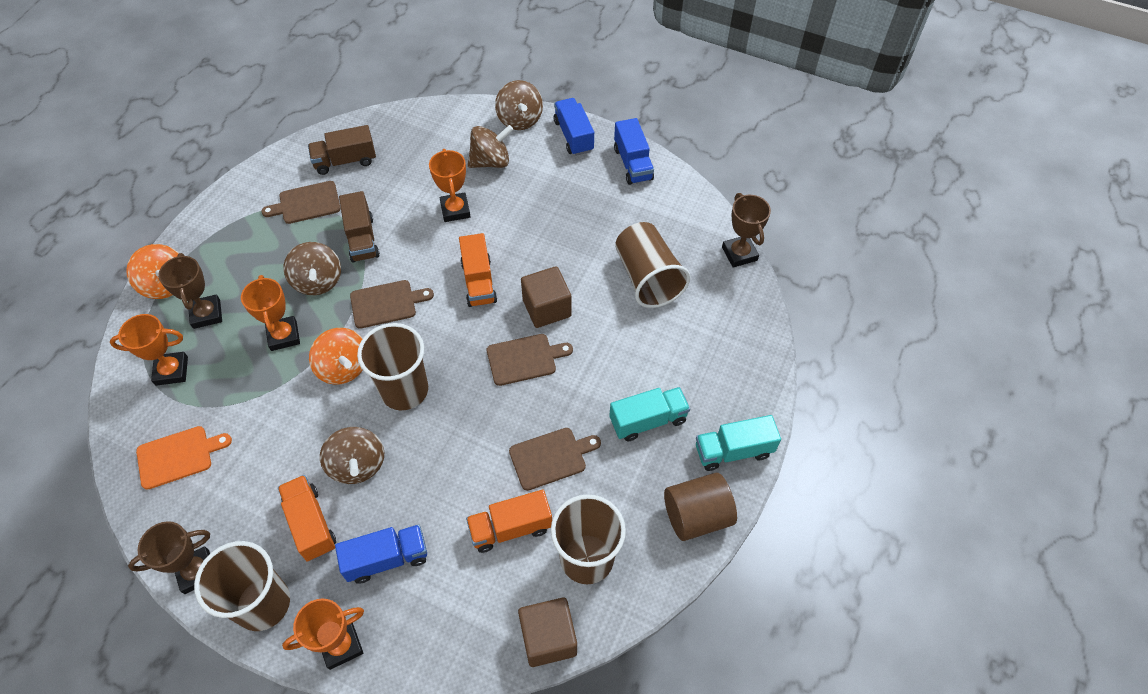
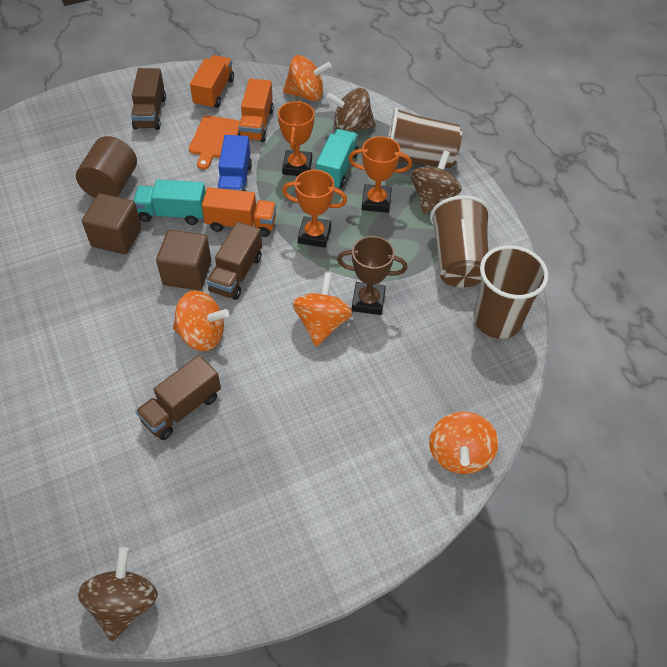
blue truck: [335,524,427,584] [554,98,594,156] [614,118,654,185] = 3 -> [217,135,252,191] = 1
brown cup: [194,541,290,631] [357,323,428,410] [551,494,626,584] [615,222,690,308] = 4 -> [388,107,462,168] [430,195,490,288] [473,245,548,339] = 3
brown cutting board: [261,181,341,224] [350,280,434,329] [487,334,573,386] [509,428,601,491] = 4 -> none = 0
brown spinning top: [284,242,341,295] [320,427,384,484] [468,125,513,168] [495,80,543,130] = 4 -> [78,547,158,641] [326,88,376,132] [411,150,462,214] = 3
brown trophy: [128,521,210,594] [158,253,222,329] [722,193,771,267] = 3 -> [337,236,407,315] = 1
brown truck: [308,125,376,175] [339,191,380,263] = 2 -> [131,68,166,130] [136,355,221,440] [207,222,262,300] = 3
orange spinning top: [126,244,179,299] [309,328,363,385] = 2 -> [173,290,229,351] [283,55,332,101] [292,272,352,346] [429,411,499,474] = 4
orange trophy: [110,314,188,386] [241,275,300,351] [282,598,364,670] [429,149,471,222] = 4 -> [278,101,315,176] [282,170,347,248] [348,136,412,213] = 3

